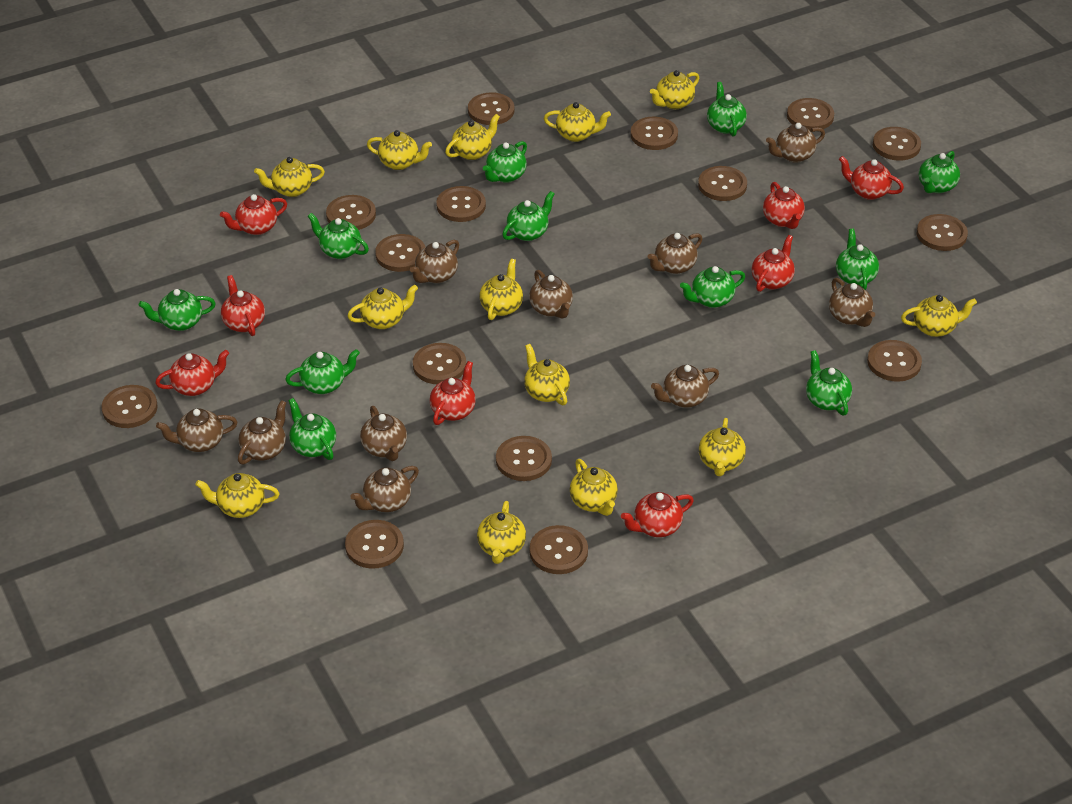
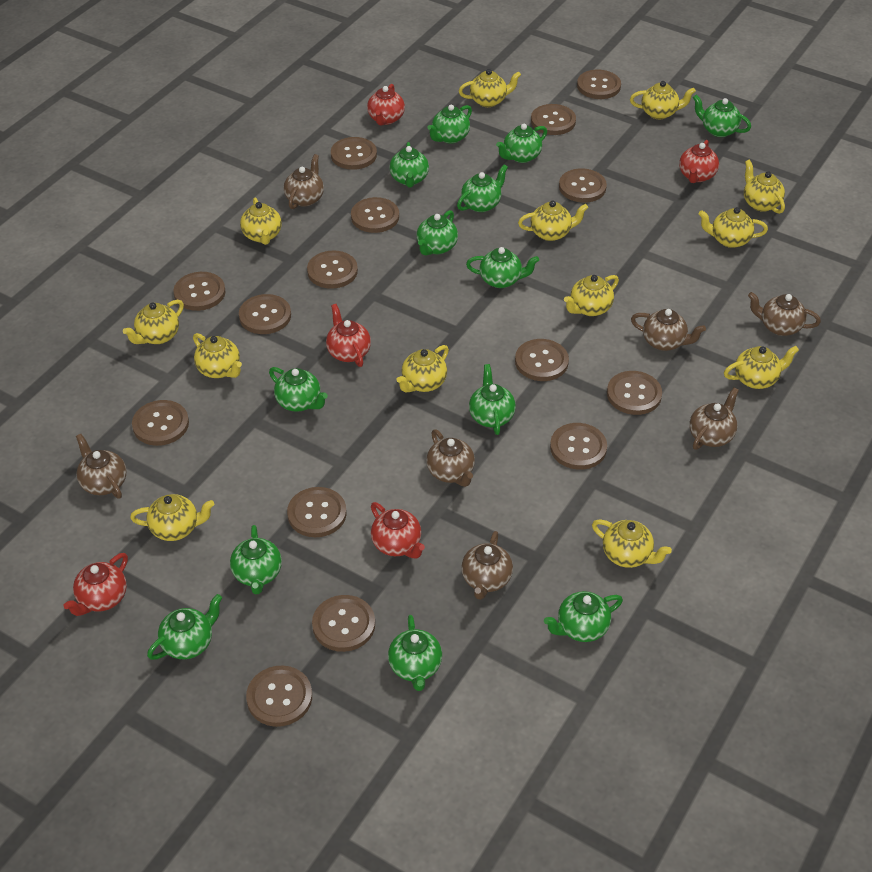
brown teapot: [156,408,237,452] [238,400,286,464] [350,466,419,512] [360,406,407,461] [410,240,459,283] [529,270,573,319] [647,233,702,274] [651,365,719,408] [766,123,825,163] [829,278,875,327] = 10 -> [76,434,126,498] [284,154,324,209] [426,429,475,487] [461,531,513,600] [631,309,706,351] [689,388,739,450] [748,292,821,336] = 7
green teapot: [139,289,216,331] [285,349,360,394] [288,398,336,460] [308,213,369,259] [483,141,527,183] [502,191,555,241] [680,266,745,308] [707,82,747,136] [806,350,852,415] [836,229,879,290] [919,151,960,193] = 11 -> [147,594,222,660] [230,525,282,594] [269,367,328,412] [388,615,442,691] [389,142,429,187] [416,210,458,256] [427,105,472,144] [457,164,508,212] [466,247,539,288] [469,364,516,435] [496,124,547,163] [544,591,623,642] [693,95,751,137] = 13
red teapot: [155,350,229,396] [220,194,287,235] [221,275,265,336] [430,361,476,425] [621,492,694,537] [751,235,795,292] [763,182,805,229] [839,156,904,200] = 8 -> [64,553,128,616] [326,304,371,367] [367,84,405,125] [371,502,425,558] [679,140,719,183] = 5

